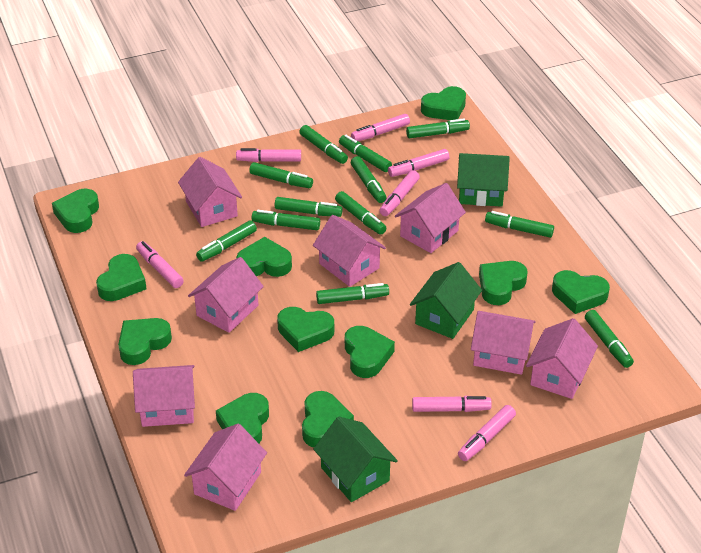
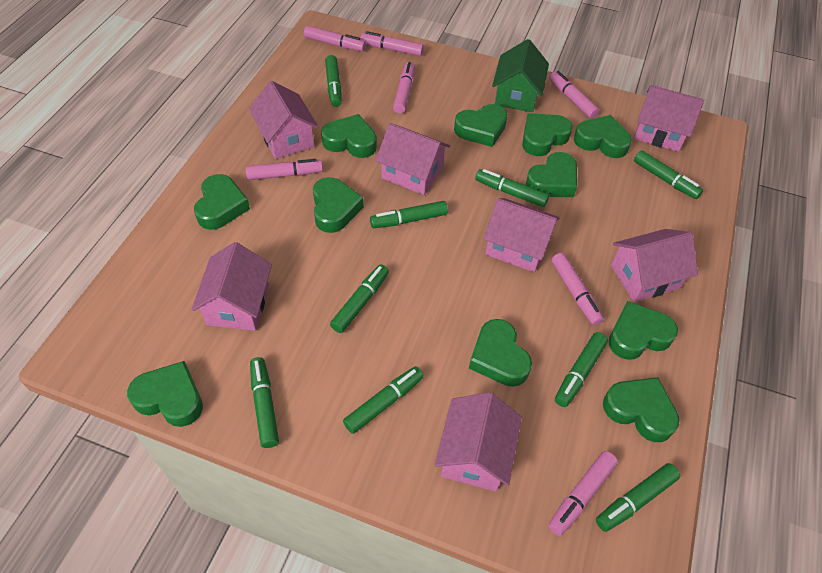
green house: [313,417,398,502] [410,262,482,339] [457,153,510,207] = 3 -> [492,39,549,112] = 1
green marker: [196,220,257,262] [249,162,313,188] [252,210,320,230] [275,197,343,217] [299,125,348,164] [316,283,389,304] [335,191,386,235] [339,135,392,172] [351,156,387,203] [406,118,470,138] [485,211,554,238] [585,310,634,368] = 12 -> [250,357,279,448] [325,55,342,107] [330,264,389,333] [343,366,424,434] [370,201,448,228] [475,169,549,207] [555,332,608,407] [596,463,680,532] [634,150,703,199] = 9
pink house: [133,365,195,427] [178,157,242,227] [184,424,267,511] [188,257,264,333] [313,215,386,287] [395,183,466,253] [471,311,536,375] [526,318,598,399] = 8 -> [192,242,272,331] [249,81,318,159] [376,123,450,195] [435,392,522,492] [483,198,560,272] [611,229,698,302] [634,85,704,152] = 7

